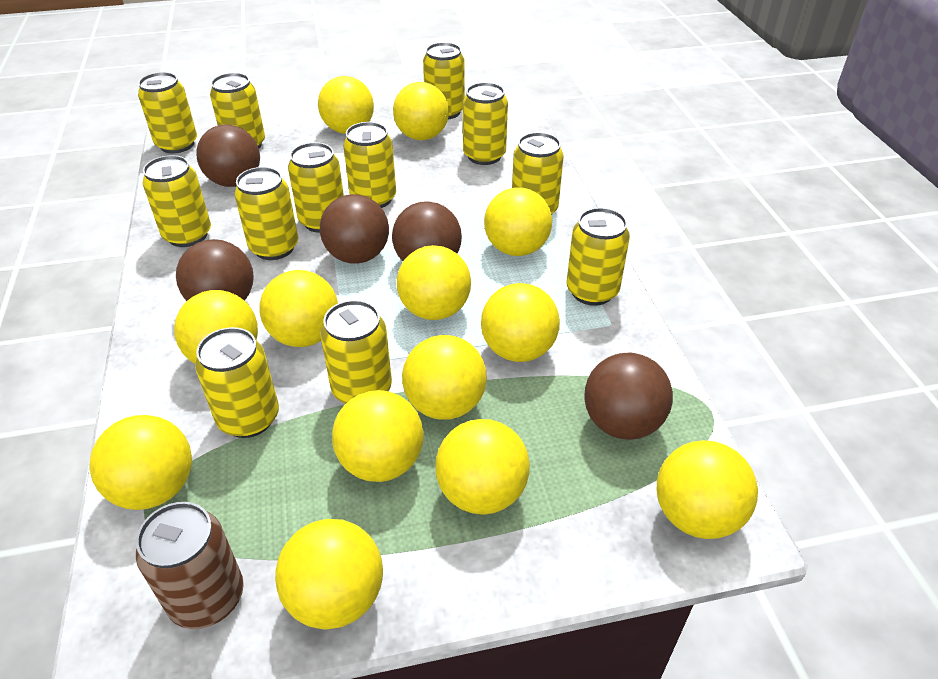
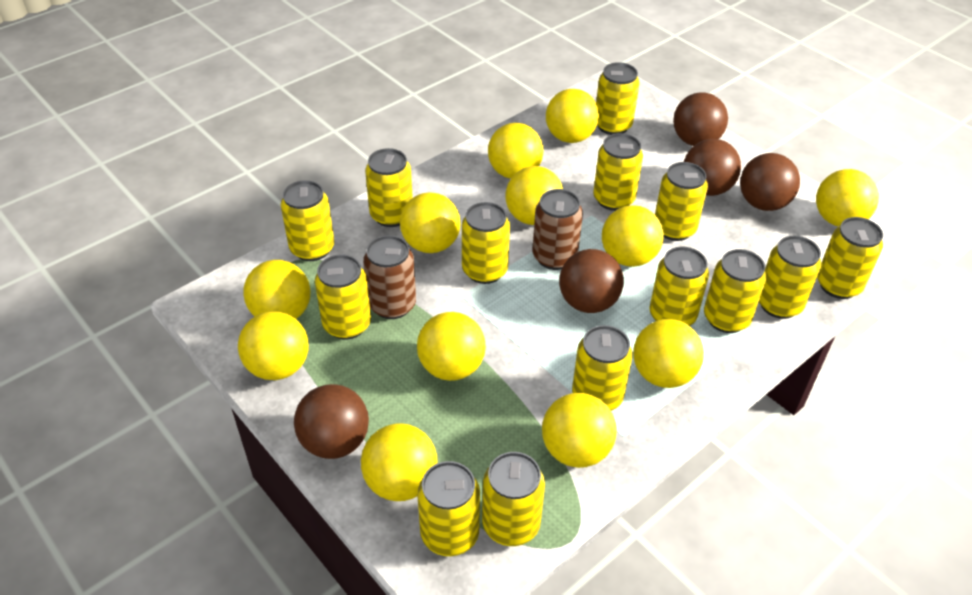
brown can: [136,502,244,629] = 1 -> [363,235,416,319] [533,189,583,270] = 2
yellow ball: [89,415,192,510] [174,290,258,364] [259,270,338,347] [275,519,383,630] [318,76,374,134] [332,390,424,482] [393,82,449,140] [397,245,471,320] [402,335,487,420] [435,419,530,515] [481,283,560,362] [484,187,552,256] [657,440,758,539] = 13 -> [238,311,309,380] [243,260,311,319] [361,423,438,501] [400,192,461,253] [417,312,486,381] [488,123,544,179] [505,166,563,225] [542,393,616,468] [546,89,599,143] [602,205,664,267] [633,319,704,388] [816,169,879,227] = 12
yellow can: [138,72,197,153] [143,155,211,247] [195,327,279,438] [210,73,265,149] [234,167,298,260] [288,142,344,233] [320,300,392,404] [343,122,396,208] [423,42,465,119] [463,82,508,165] [512,132,564,214] [567,207,630,306] = 12 -> [281,180,334,261] [315,254,371,339] [365,148,413,227] [417,461,480,556] [462,202,510,284] [482,452,545,546] [572,325,633,411] [593,133,643,211] [596,62,640,135] [649,247,709,326] [655,162,708,241] [704,249,766,333] [759,236,821,319] [817,217,883,299] = 14

